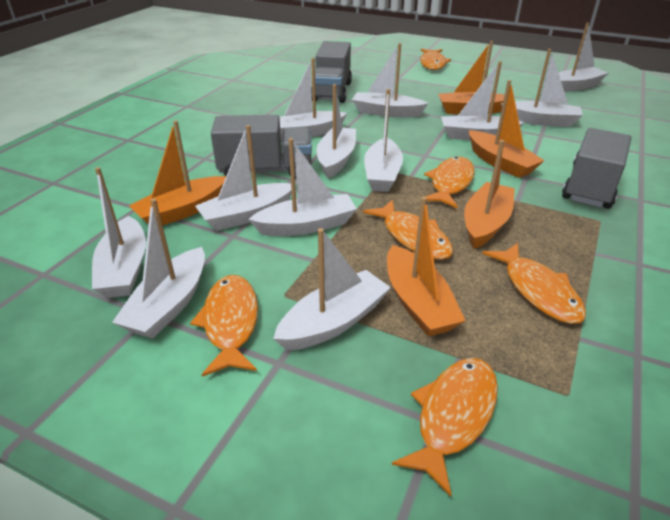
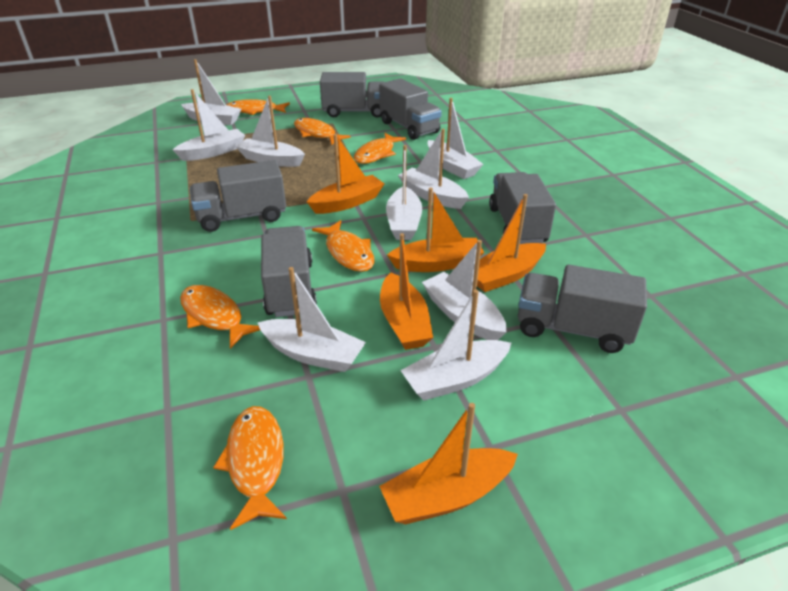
grey truck: [211,115,312,179] [311,41,352,103] [562,128,632,209] = 3 -> [190,160,286,232] [261,226,317,317] [320,72,384,118] [379,78,442,140] [489,172,556,244] [518,265,647,353] = 6
white boat: [92,167,146,298] [112,198,205,339] [195,125,292,231] [248,138,357,236] [273,228,391,351] [279,58,347,140] [316,84,356,178] [352,43,429,118] [364,89,403,192] [441,61,525,140] [501,49,583,127] [559,23,608,92] = 12 -> [173,89,245,161] [181,59,241,126] [235,96,305,167] [257,267,366,372] [386,145,422,240] [398,129,469,209] [400,290,511,401] [422,240,507,340] [427,98,483,179] = 9

